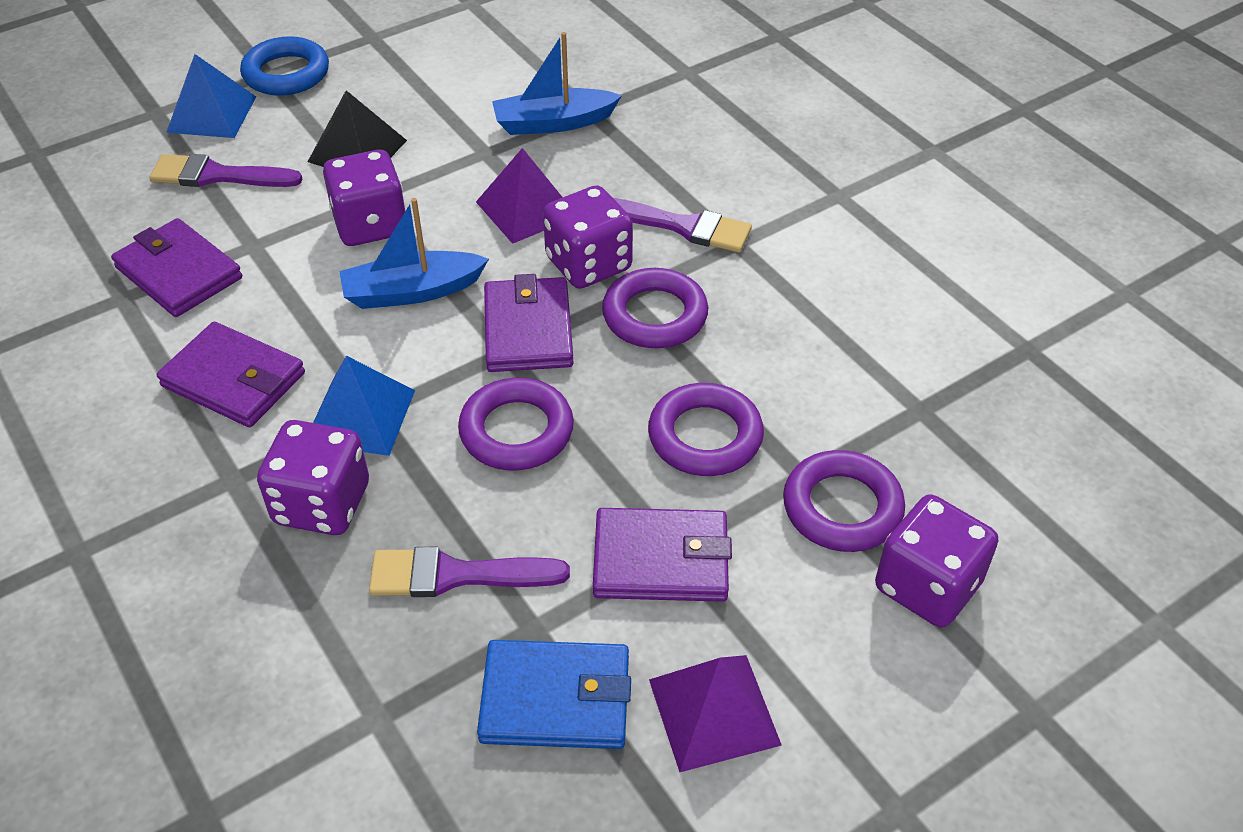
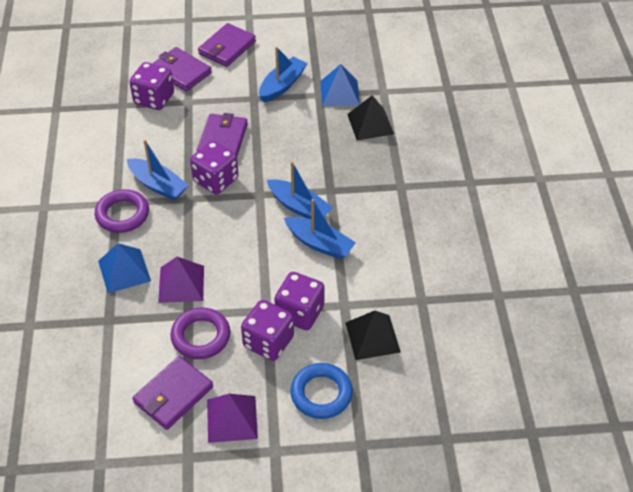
black pyramid: [308,90,407,167] = 1 -> [346,311,401,360] [347,95,394,140] = 2
blue boat: [339,198,489,309] [492,32,622,135] = 2 -> [127,140,189,201] [259,47,308,102] [267,161,333,219] [284,199,356,259] = 4
blue wallet: [477,640,631,749] = 1 -> none = 0
purple brush: [149,154,303,187] [369,547,570,597] [613,198,752,252] = 3 -> none = 0
purple ring: [458,378,574,471] [602,268,708,348] [648,383,764,476] [783,450,905,552] = 4 -> [95,189,149,233] [170,307,230,359] = 2

